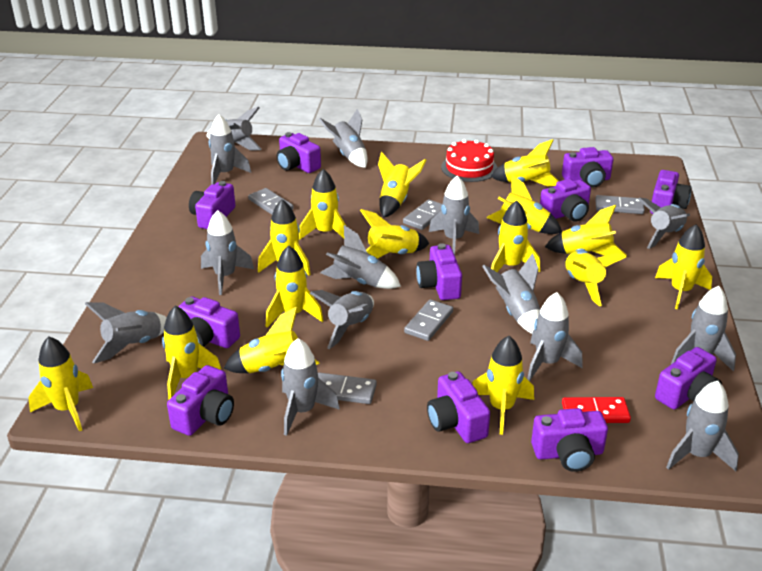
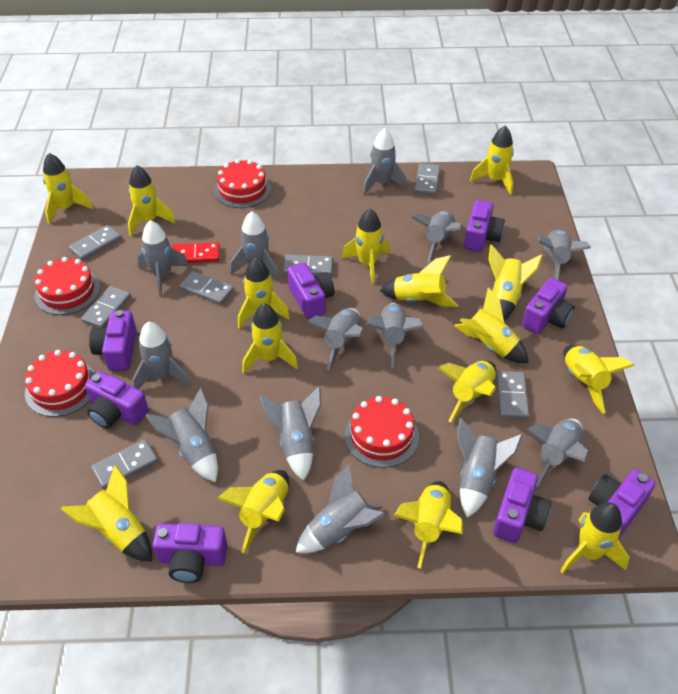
grey domino: [248,188,293,215] [318,373,377,404] [403,199,442,230] [404,299,453,341] [595,195,645,214] = 5 -> [69,225,121,261] [81,286,131,328] [91,439,158,489] [180,271,234,305] [283,255,333,276] [414,163,440,195] [496,371,529,419] = 7
grey rocket: [85,302,167,364] [201,210,254,295] [206,107,262,150] [209,114,251,184] [281,338,340,436] [310,290,374,349] [319,109,368,168] [320,225,401,289] [429,176,479,255] [482,253,540,334] [527,292,582,381] [638,198,690,249] [666,381,739,471] [671,286,736,371] = 14 -> [132,322,191,389] [138,220,189,296] [145,388,218,482] [230,211,279,280] [259,386,321,481] [296,465,385,553] [306,308,364,371] [363,128,407,194] [366,303,423,368] [412,211,462,263] [457,418,523,518] [525,419,588,487] [538,230,591,280] = 13
purple camera: [167,365,234,436] [179,296,240,348] [189,181,235,229] [276,132,321,173] [416,243,462,300] [427,371,490,443] [531,408,608,472] [540,179,591,222] [562,147,613,187] [650,170,691,214] [655,347,722,409] = 11 -> [85,371,149,429] [89,310,137,371] [152,523,227,583] [287,263,335,319] [464,200,505,252] [493,468,551,543] [522,278,575,334] [589,470,655,539] = 8
red cake: [441,139,498,182] = 1 -> [25,350,95,417] [35,257,100,315] [214,159,271,208] [344,396,419,468] = 4

